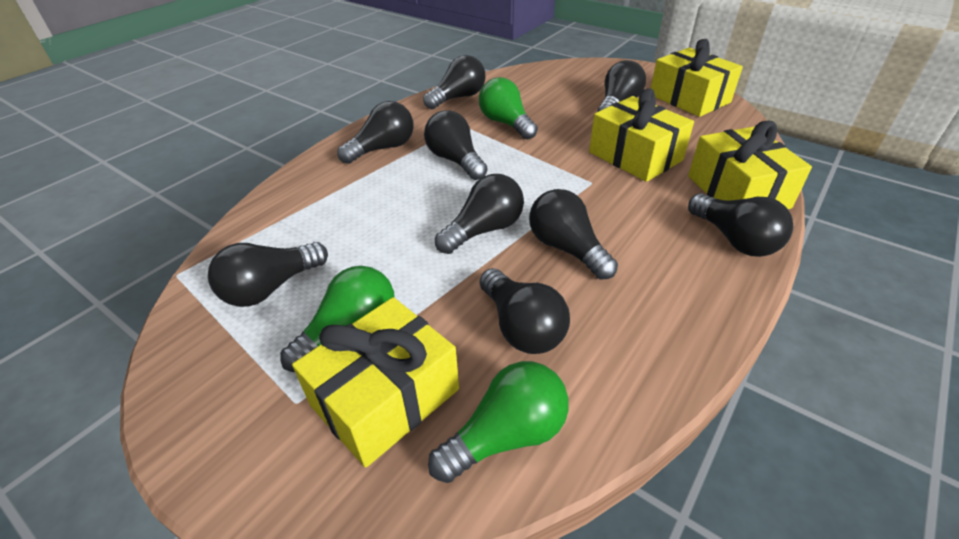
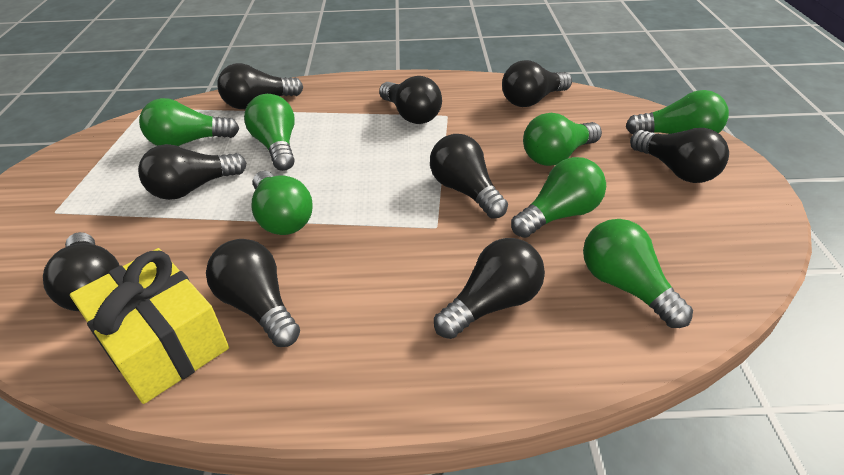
green light bulb: [280,266,395,372] [428,361,568,483] [479,77,538,140] = 3 -> [139,98,239,146] [244,94,295,171] [252,171,313,235] [511,157,606,238] [523,113,602,166] [583,219,693,328] [626,90,729,135] = 7
yellow gift: [292,297,459,468] [589,88,694,182] [651,39,743,117] [688,121,812,209] = 4 -> [70,248,229,404] = 1

